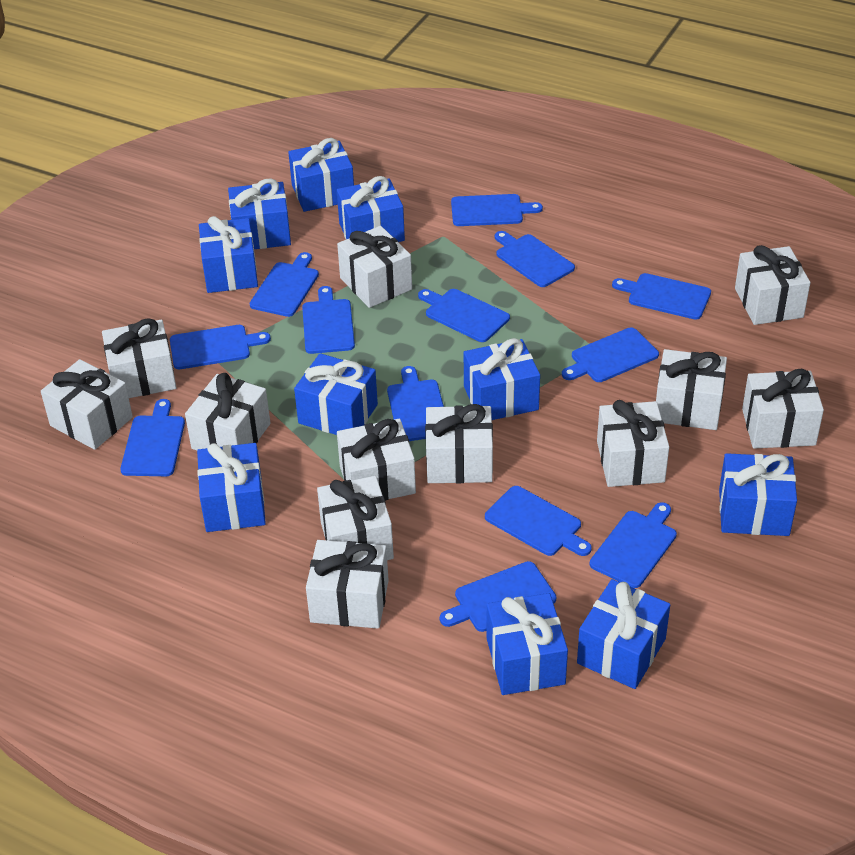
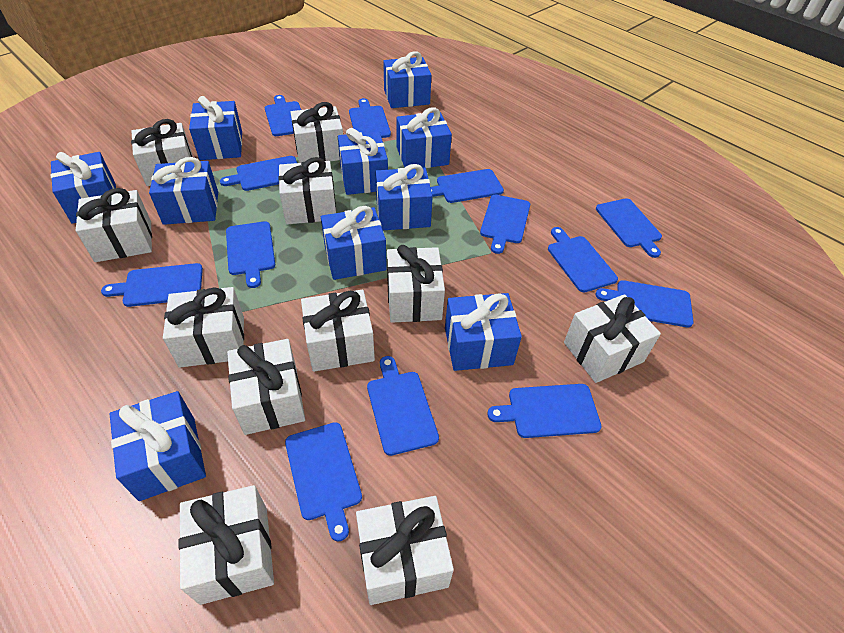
white gift: [41,359,133,450] [102,318,177,398] [185,373,270,450] [306,540,389,628] [317,476,394,560] [337,226,412,308] [337,419,416,500] [425,404,493,483] [597,400,669,487] [656,349,727,430] [735,245,810,325] [742,369,824,449] = 12 -> [76,188,152,262] [131,119,193,186] [163,287,244,368] [179,485,274,605] [227,339,305,435] [278,157,336,224] [291,102,343,163] [301,290,375,372] [356,496,454,605] [387,245,445,323] [564,294,661,383] = 11

